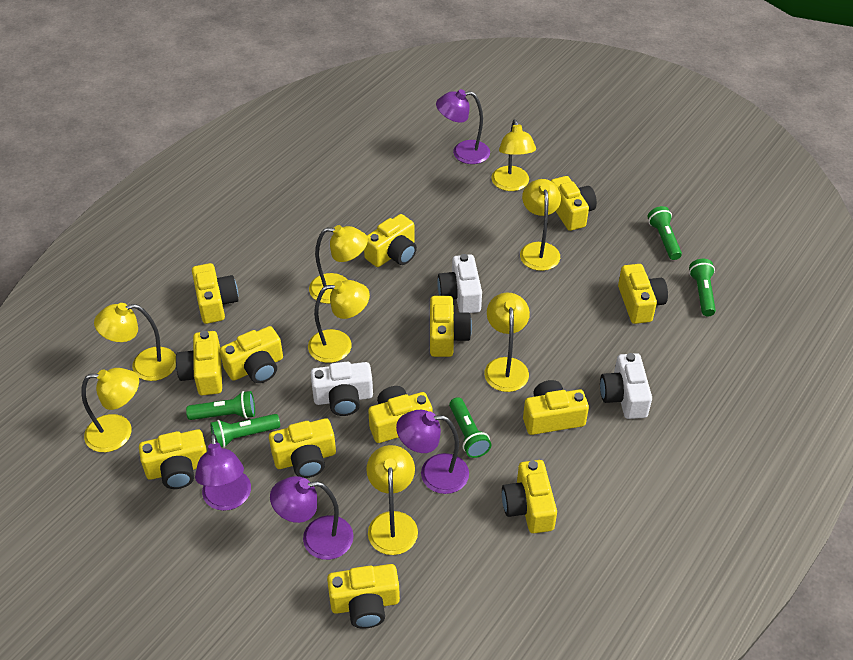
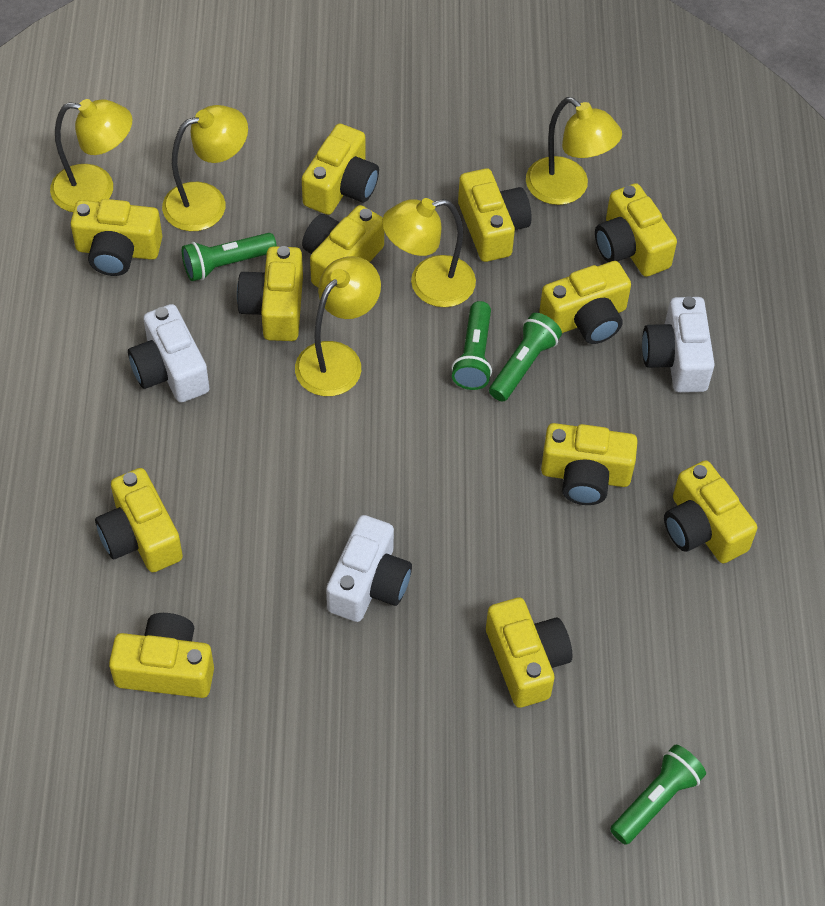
green flashlight: [186,391,255,420] [210,414,280,448] [449,397,491,458] [648,206,682,260] [689,259,716,316] = 5 -> [182,233,277,281] [451,301,492,390] [489,313,562,402] [610,745,706,845] = 4
purple lamp: [195,434,251,511] [270,476,354,560] [396,410,469,494] [436,89,490,164] = 4 -> none = 0
yellow camera: [139,429,207,489] [176,331,222,395] [192,263,239,324] [220,326,283,383] [269,418,336,478] [327,564,400,629] [364,214,417,267] [368,386,433,443] [430,296,472,357] [502,460,557,533] [523,380,589,435] [551,176,597,231] [618,264,668,324] = 13 -> [71,199,162,276] [95,468,183,572] [109,613,214,698] [237,246,303,341] [302,124,379,215] [302,205,384,287] [458,168,532,262] [486,598,572,708] [539,261,631,344] [541,423,638,505] [595,183,677,277] [664,460,757,563] = 12
yellow lamp: [81,368,139,452] [94,303,176,381] [308,280,370,363] [309,225,368,304] [366,445,418,555] [484,293,530,392] [491,119,536,191] [520,179,561,271] = 8 -> [50,99,132,212] [162,105,248,231] [295,256,381,396] [382,198,476,307] [526,97,622,205] = 5

